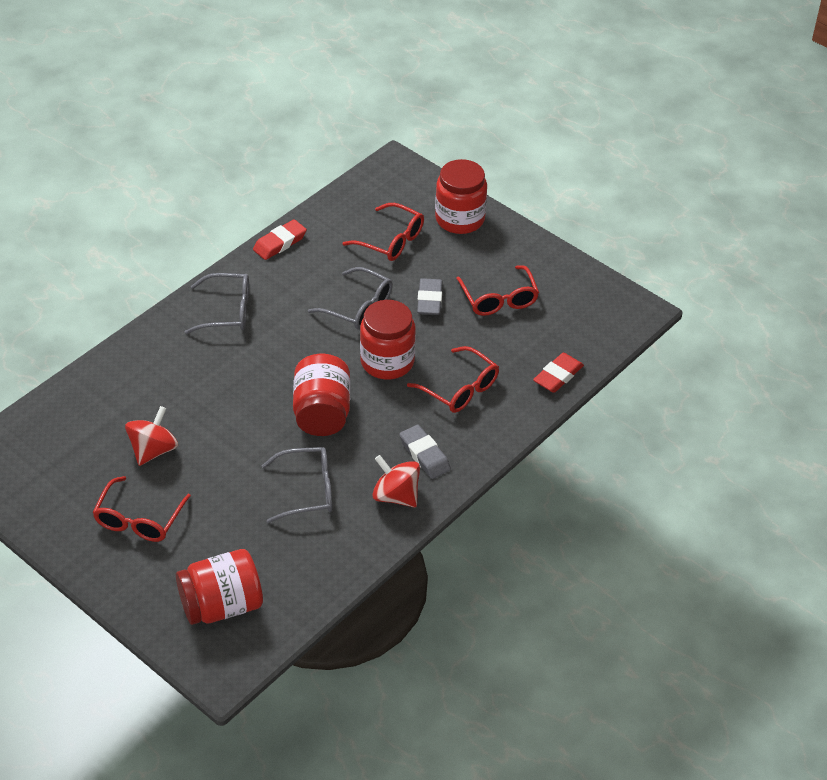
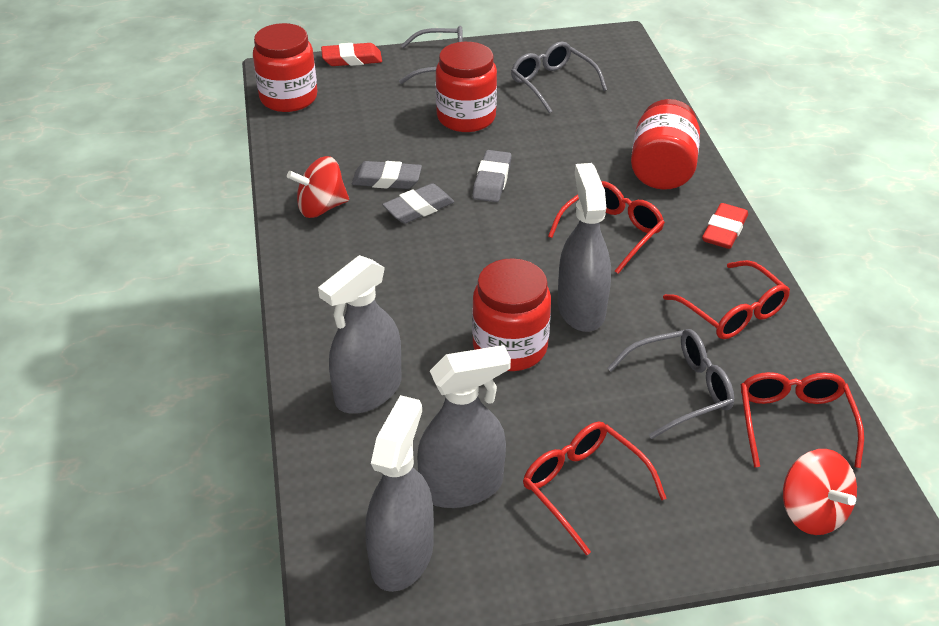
grey eraser: [399,425,451,479] [417,278,442,315] = 2 -> [352,161,422,189] [382,183,454,223] [472,150,512,202] = 3
grey spray bottle: none = 0 -> [318,255,402,414] [365,395,434,592] [417,345,511,508] [557,163,611,332] = 4

